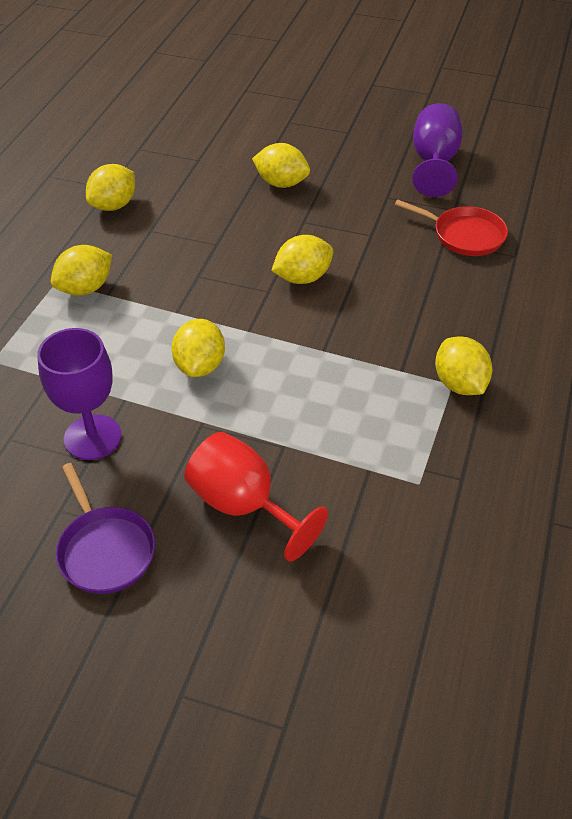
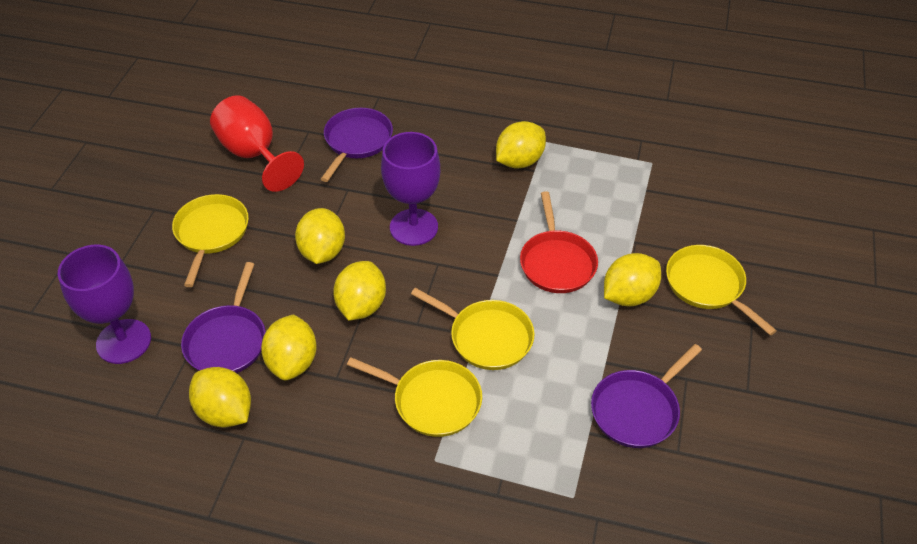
purple pan: [56,463,155,594] = 1 -> [181,262,266,373] [321,108,393,182] [591,344,702,448] = 3
yellow pan: none = 0 -> [172,194,249,287] [347,357,482,437] [411,288,535,370] [666,245,777,335] = 4

